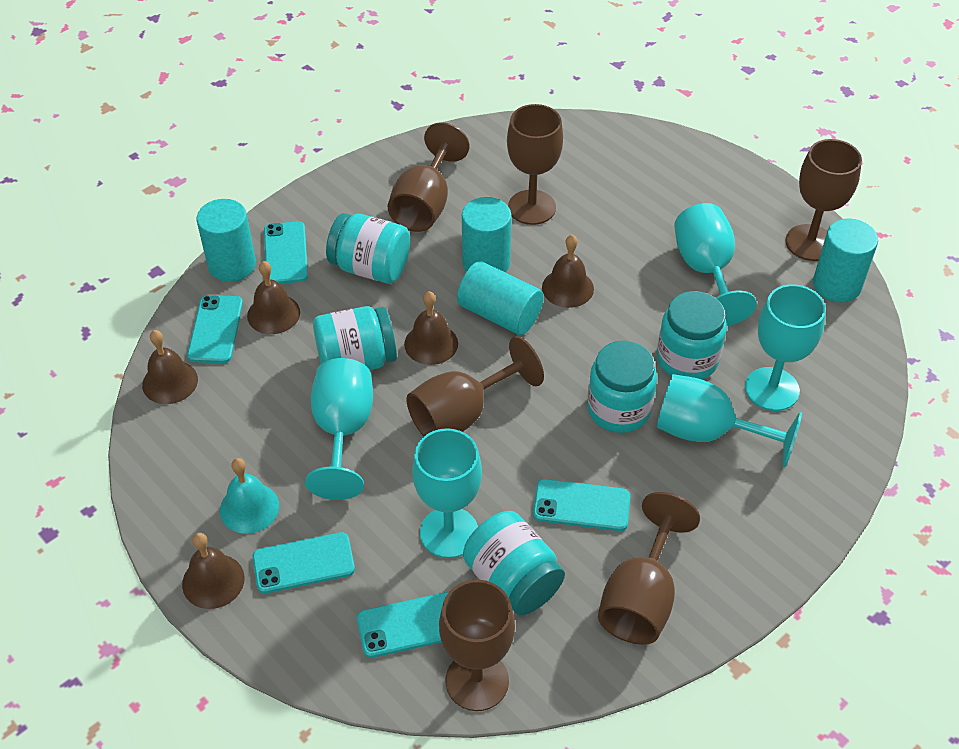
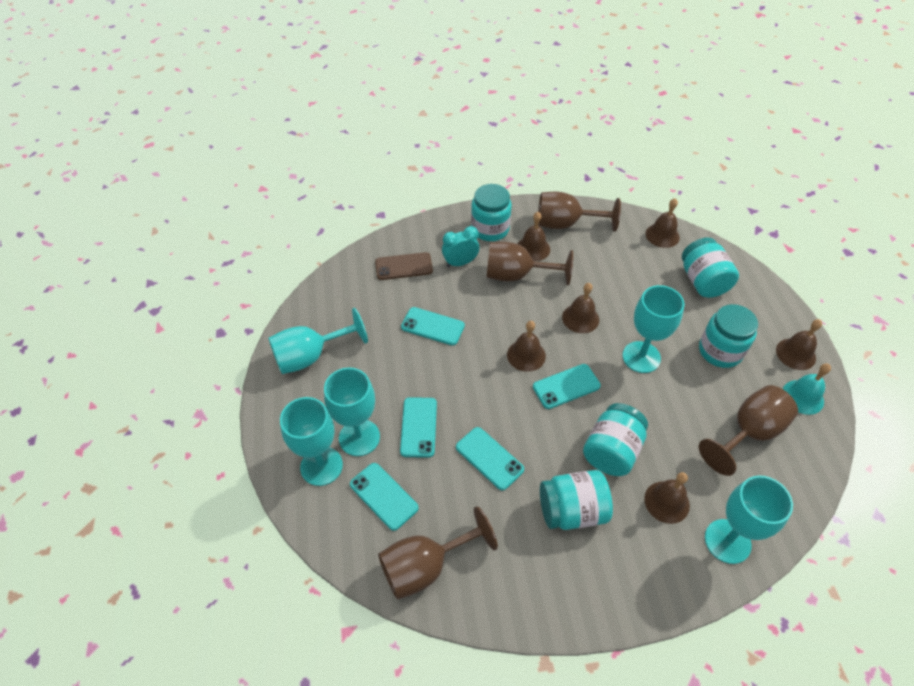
brown bell: [142,330,198,404] [182,533,244,609] [247,261,300,334] [404,291,458,365] [542,235,594,308] = 5 -> [507,321,546,372] [517,212,550,261] [562,283,599,333] [644,472,690,524] [646,198,680,248] [776,319,822,370] = 6
brown goblet: [388,122,469,232] [406,336,544,437] [439,580,515,711] [507,104,563,225] [598,492,700,645] [785,139,862,261] = 6 -> [378,506,498,600] [487,242,573,285] [538,192,621,232] [699,385,798,476] = 4
brown phone: none = 0 -> [375,252,433,280] = 1
turquoise clock: none = 0 -> [442,226,479,267] = 1
turquoise cylinder: [196,199,256,282] [457,261,544,335] [462,197,511,273] [813,219,878,302] = 4 -> none = 0

